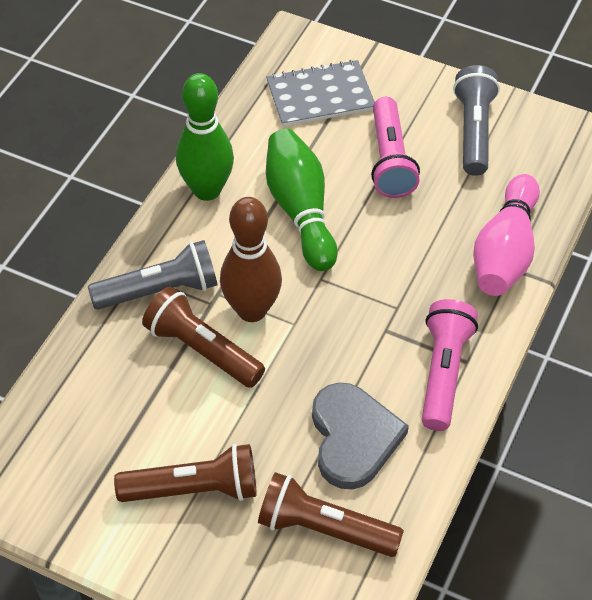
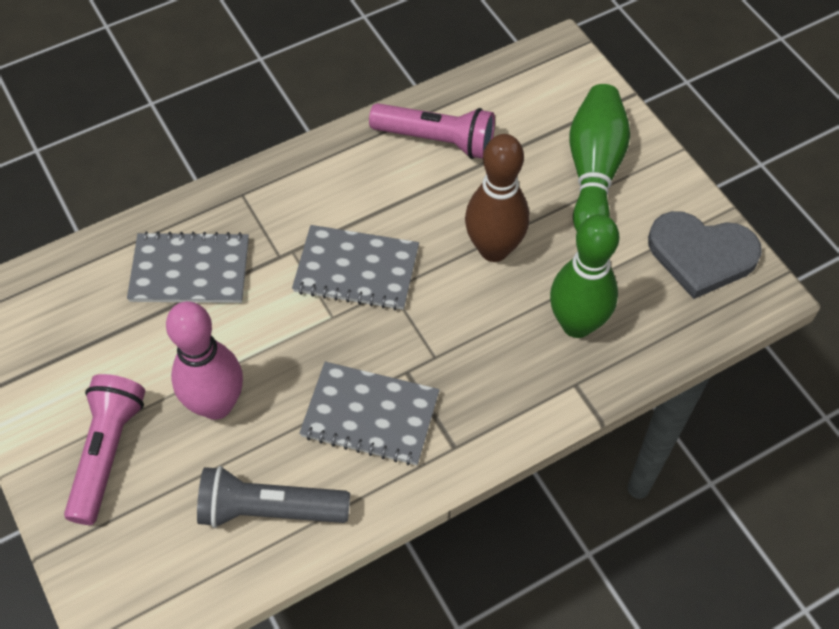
brown flashlight: [114,444,256,502] [142,286,265,388] [258,472,404,557] = 3 -> none = 0
grey flashlight: [88,240,217,310] [453,65,500,176] = 2 -> [197,466,350,528] = 1
grey notebook: [266,60,375,127] = 1 -> [127,231,249,303] [292,225,419,310] [299,362,440,466] = 3

